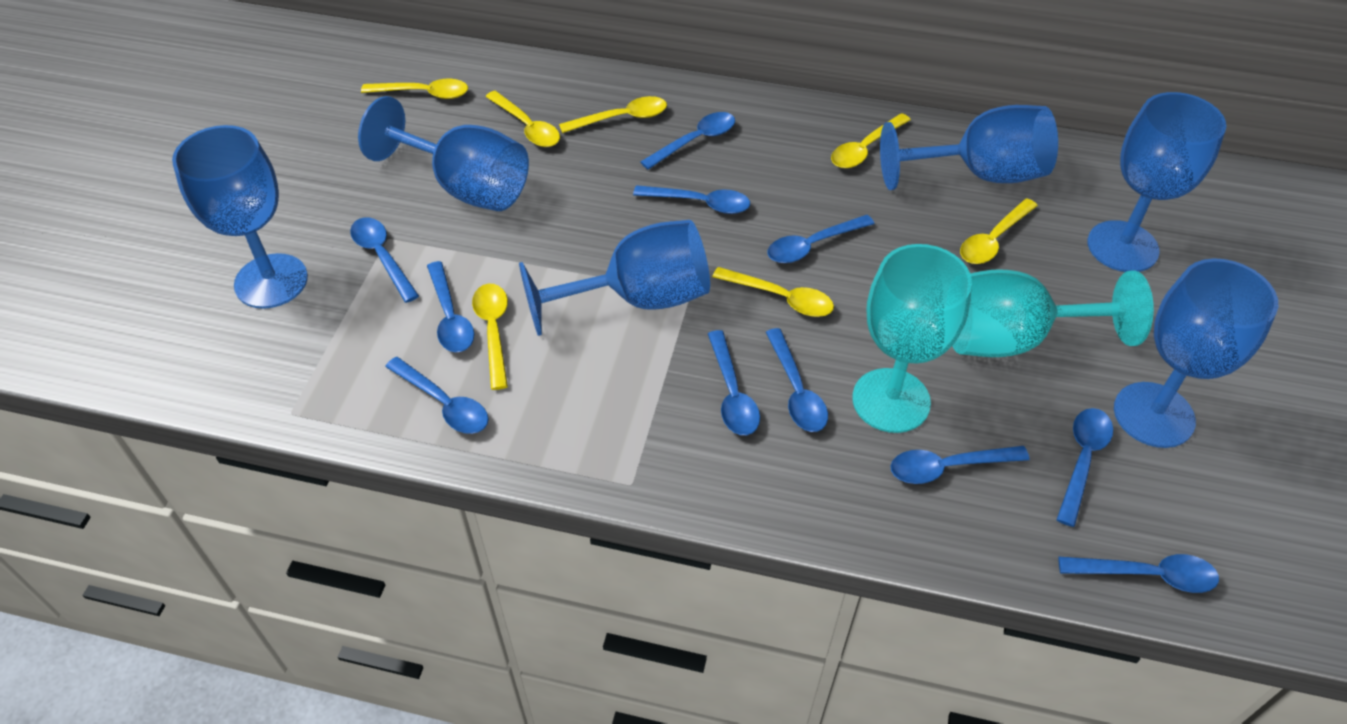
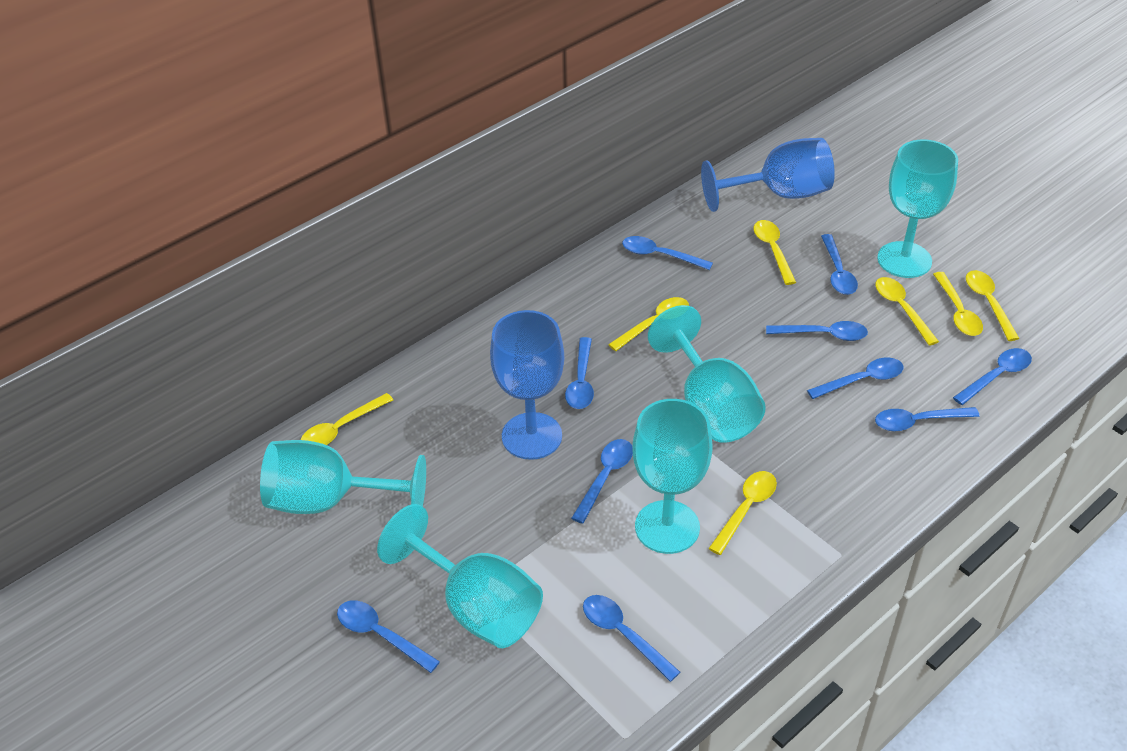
blue goblet: [172,125,308,309] [358,96,529,211] [519,220,710,336] [880,105,1058,190] [1087,92,1226,272] [1114,258,1278,448] = 6 -> [490,310,564,460] [701,138,835,212] = 2
blue spoon: [350,217,419,303] [385,357,489,434] [427,261,474,352] [633,185,750,214] [640,112,735,169] [708,330,760,435] [766,328,828,432] [767,215,874,263] [890,446,1030,484] [1056,408,1113,527] [1058,554,1219,593] = 11 -> [337,600,440,673] [565,337,594,409] [571,439,633,524] [583,595,680,682] [622,236,713,270] [766,321,868,341] [807,358,904,399] [821,234,858,295] [875,407,980,431] [953,348,1032,405] = 10
turquoise goblet: [852,244,972,433] [952,269,1154,357] = 2 -> [260,440,426,514] [377,504,543,648] [632,399,713,554] [648,305,766,443] [877,140,958,278] = 5

